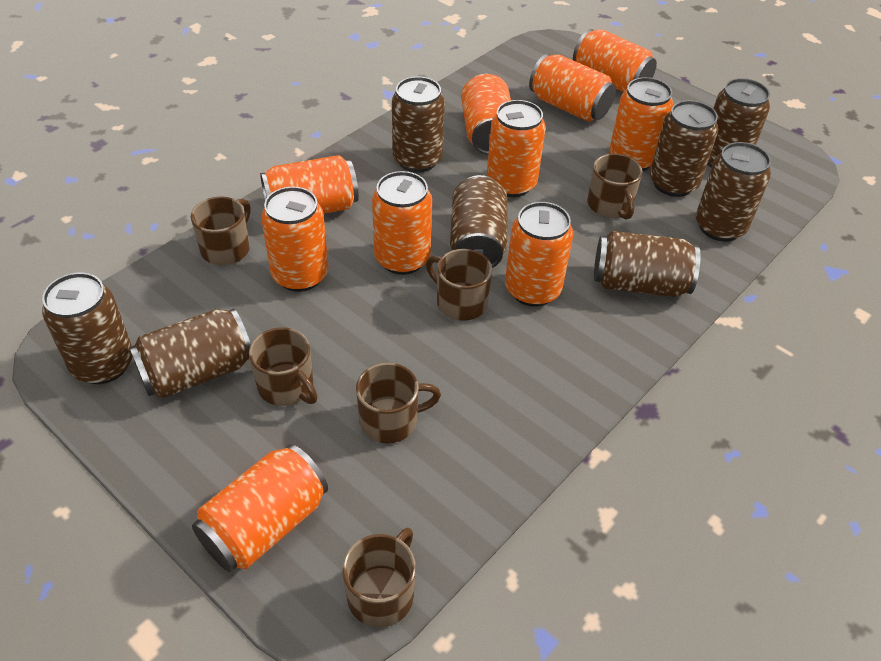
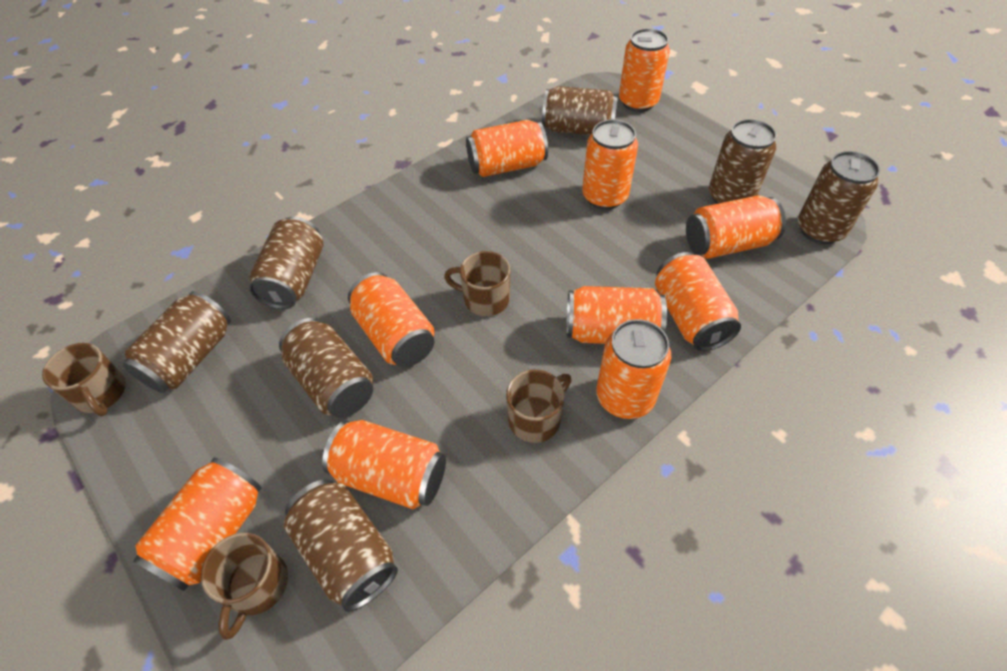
brown can: [42,272,133,384] [129,308,251,398] [392,76,445,173] [450,175,508,268] [594,231,700,297] [650,100,718,197] [696,142,771,241] [707,78,770,168] = 8 -> [123,291,231,393] [249,217,323,309] [279,318,373,418] [284,479,398,612] [542,86,618,135] [709,119,777,204] [798,151,880,244] = 7
brown mug: [191,196,251,265] [249,327,318,406] [342,528,416,628] [356,363,441,443] [426,249,492,321] [587,154,642,220] = 6 -> [42,343,126,416] [201,533,288,640] [444,251,510,316] [506,370,572,443] = 4

